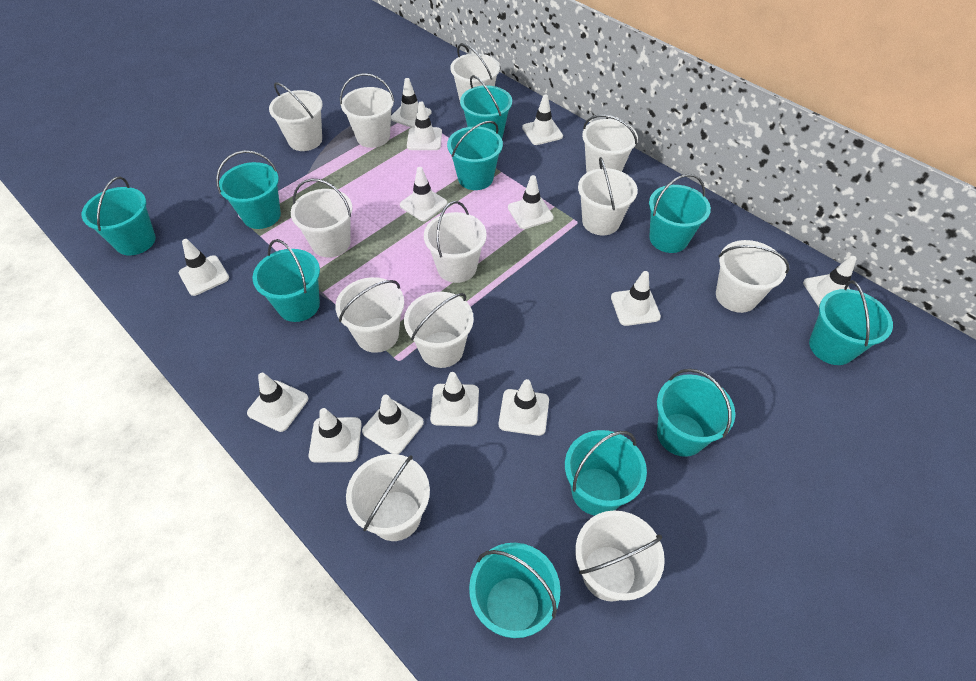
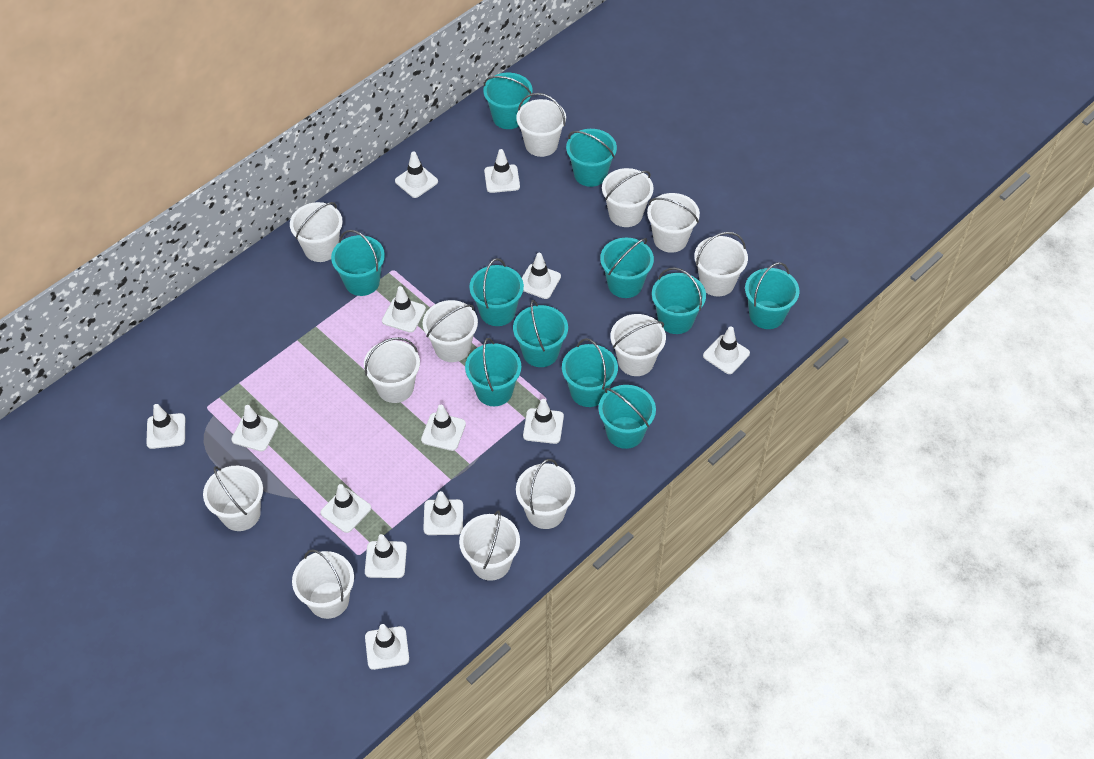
turquoise bucket: [82,177,156,256] [216,150,281,229] [252,239,320,322] [447,121,503,190] [460,75,512,138] [469,543,560,638] [565,430,647,516] [649,174,711,253] [657,369,735,457] [809,280,893,365] = 10 -> [331,230,385,296] [465,338,521,406] [469,258,524,326] [483,73,532,129] [513,300,568,367] [562,338,618,407] [566,129,617,187] [599,385,656,449] [600,238,654,298] [652,267,706,334] [745,262,800,329] = 11

